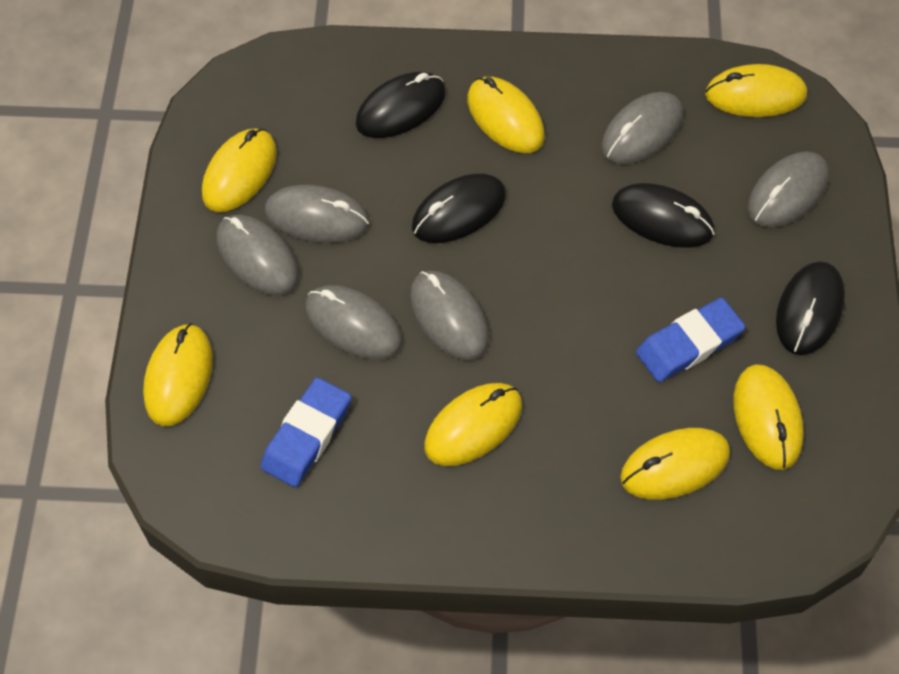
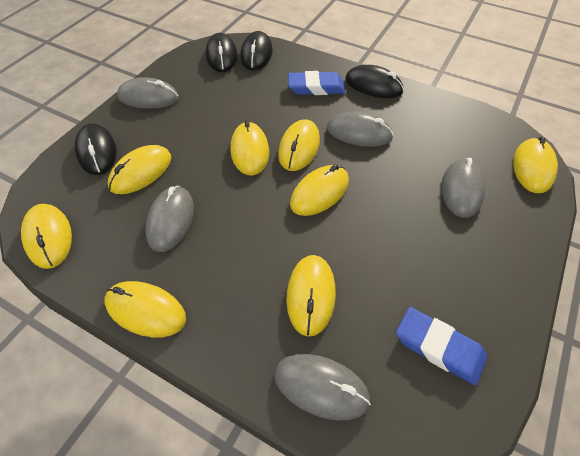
grey mouse: [216,215,299,296] [265,185,369,243] [305,285,402,360] [410,271,489,360] [601,92,683,164] [747,152,829,227] = 6 -> [117,77,179,109] [145,186,194,252] [274,354,371,421] [327,112,394,147] [441,158,485,218] = 5
yellow mouse: [143,323,213,426] [202,128,277,212] [424,383,522,466] [467,77,545,153] [620,428,730,500] [705,64,807,117] [733,364,804,470] = 7 -> [21,204,72,269] [105,281,186,337] [108,145,171,194] [231,120,269,176] [278,119,320,171] [286,255,336,337] [290,164,349,216] [513,137,558,193] = 8

